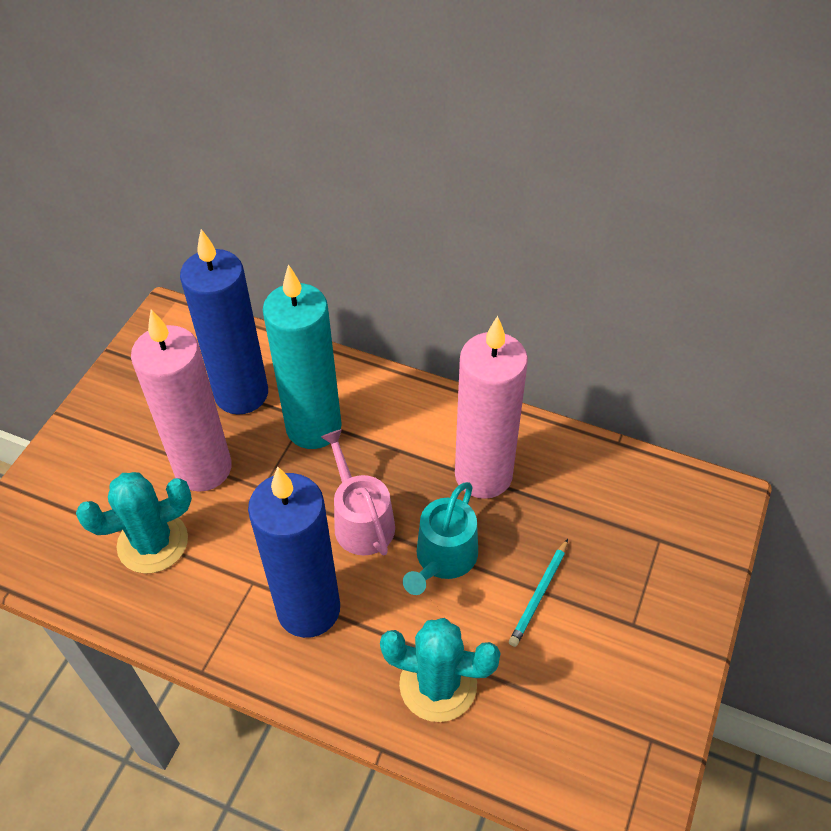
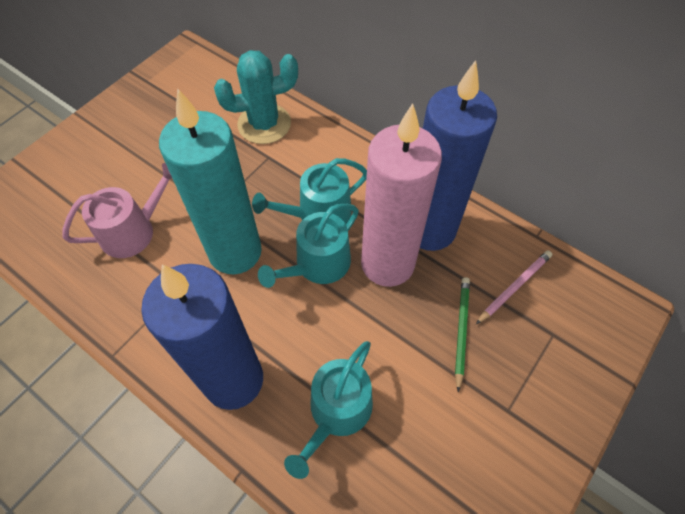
green pencil: none = 0 -> [455,277,470,392] = 1
pink candle: [131,309,232,492] [455,316,528,499] = 2 -> [361,103,442,287] = 1
pink pencil: none = 0 -> [476,250,552,324] = 1
turquoise cactus: [76,472,192,573] [380,618,501,722] = 2 -> [214,50,298,144] = 1
turquoise pencil: [509,539,568,647] = 1 -> none = 0
turquoise watering can: [403,482,478,595] = 1 -> [252,158,367,224] [258,204,359,288] [284,341,373,479] = 3

